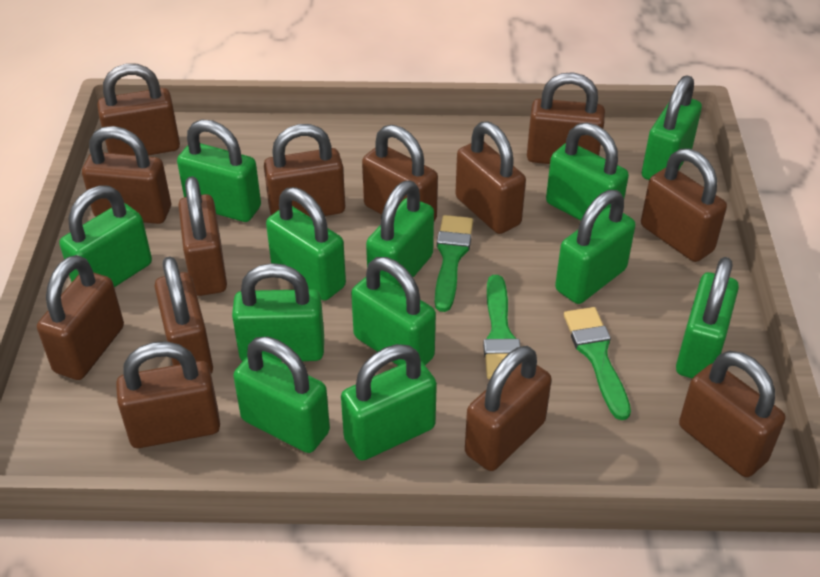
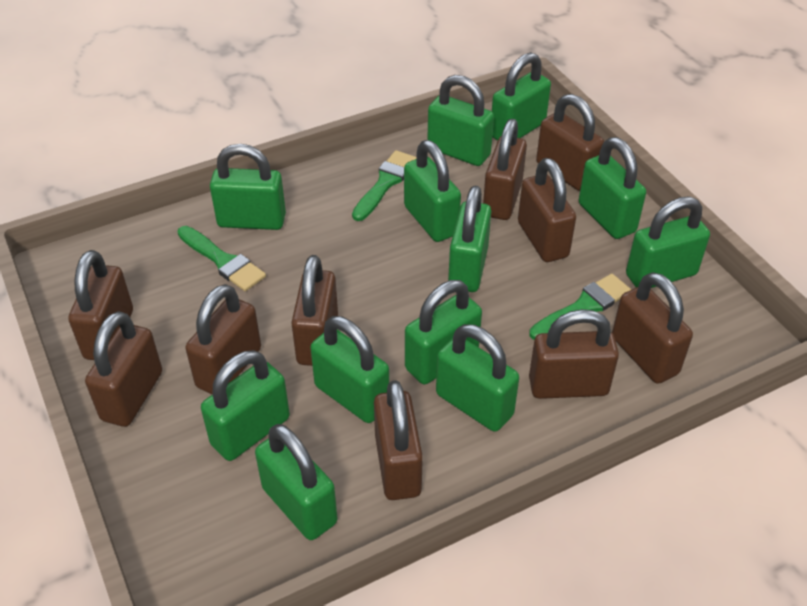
brown padlock: [37,255,124,380] [82,126,171,224] [97,64,180,155] [116,341,220,448] [154,257,213,374] [178,176,227,296] [264,124,345,217] [362,125,438,221] [455,121,526,234] [465,346,552,471] [527,72,605,164] [641,148,727,262] [679,351,785,477] = 13 -> [69,250,133,360] [85,311,162,427] [186,284,261,394] [291,255,338,366] [374,380,423,500] [483,119,527,220] [518,158,576,262] [529,309,619,399] [536,94,604,191] [612,272,693,384] = 10

